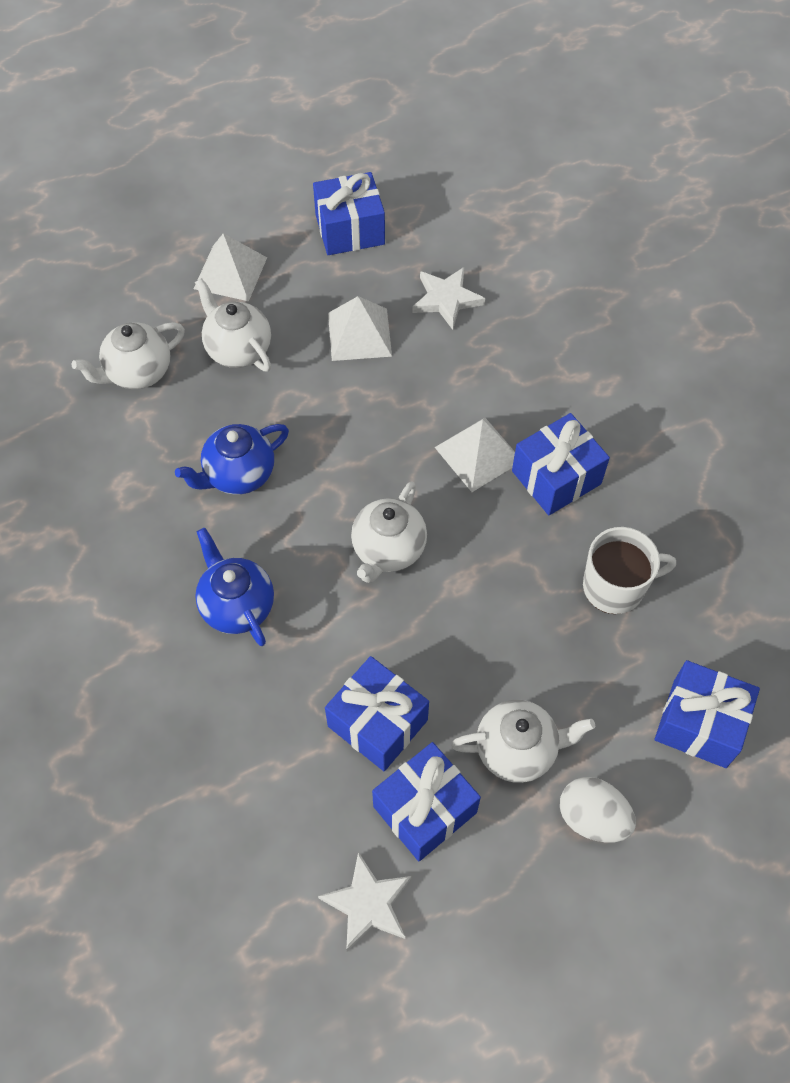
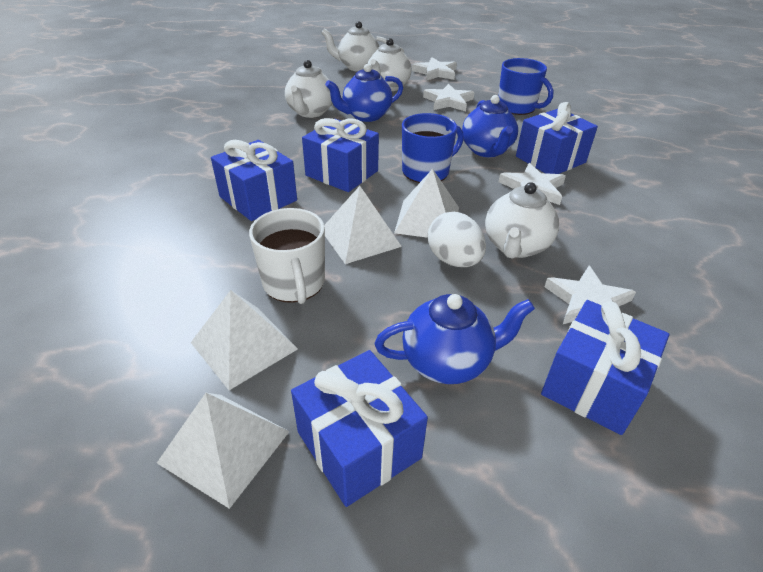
blue mug: none = 0 -> [402,113,464,183] [498,58,553,115] = 2
blue teapot: [175,424,289,495] [195,528,274,646] = 2 -> [325,64,403,122] [374,294,535,384] [462,95,518,157] = 3
white pyramid: [194,233,267,301] [328,296,392,361] [435,418,515,492] = 3 -> [157,393,290,509] [191,290,298,390] [324,186,402,264] [394,169,459,238] = 4
white star: [318,852,411,951] [413,267,485,330] = 2 -> [412,57,457,81] [423,84,475,111] [499,163,566,205] [545,266,636,324] = 4

